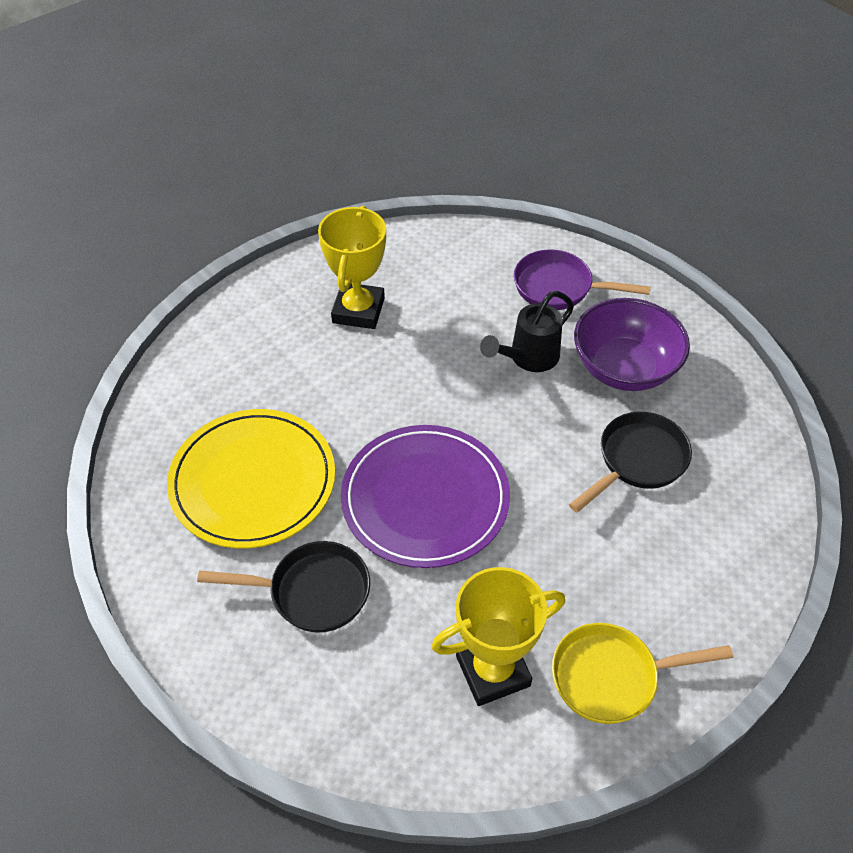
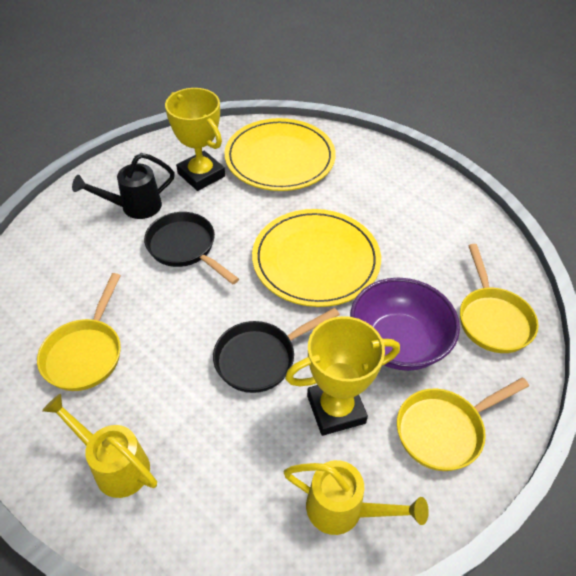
purple pan: [514,250,651,310] = 1 -> none = 0
purple plate: [341,425,510,568] = 1 -> none = 0
yellow pan: [552,623,733,724] = 1 -> [37,273,121,391] [397,378,529,471] [460,244,539,353] = 3
yellow plate: [167,409,335,548] = 1 -> [225,118,336,191] [252,209,381,307] = 2
yellow watering can: none = 0 -> [42,394,157,498] [284,460,429,535] = 2

